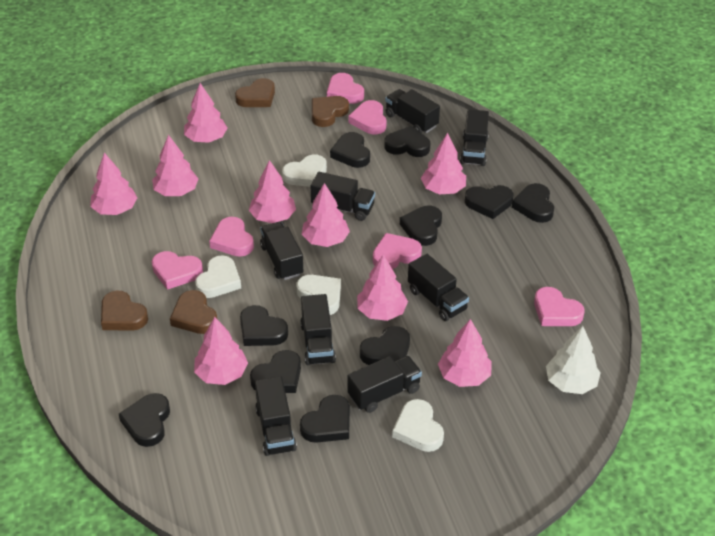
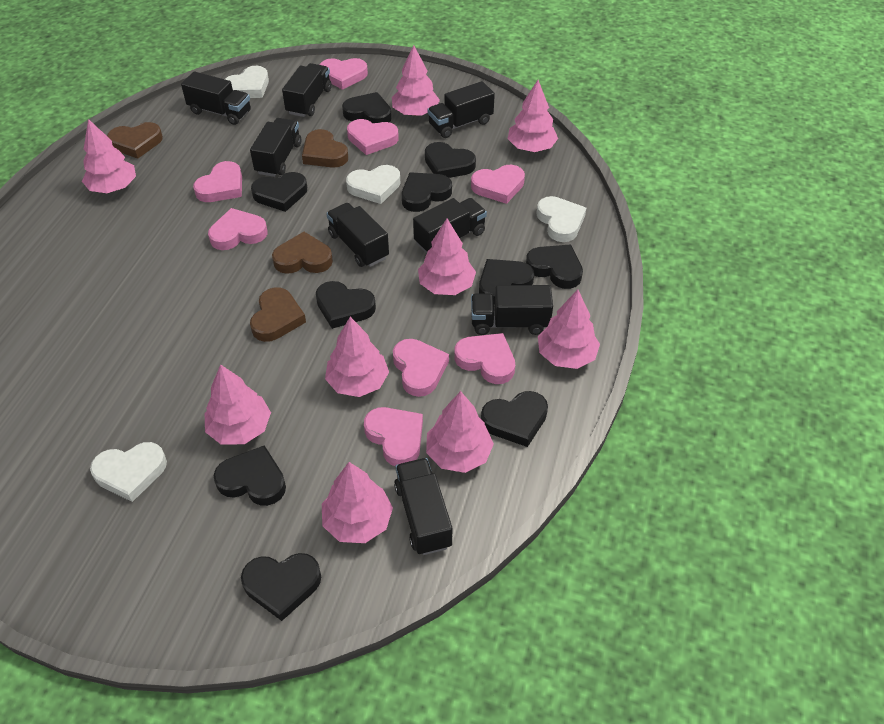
pink heart: [152,251,203,290] [209,217,254,257] [327,73,364,104] [348,100,387,134] [373,233,422,269] [534,287,584,326] = 6 -> [193,161,242,202] [208,208,268,250] [320,58,368,90] [347,119,399,155] [364,407,423,466] [393,339,449,397] [454,333,515,384] [471,165,525,204] = 8
white tree: [546,326,601,394] = 1 -> none = 0

